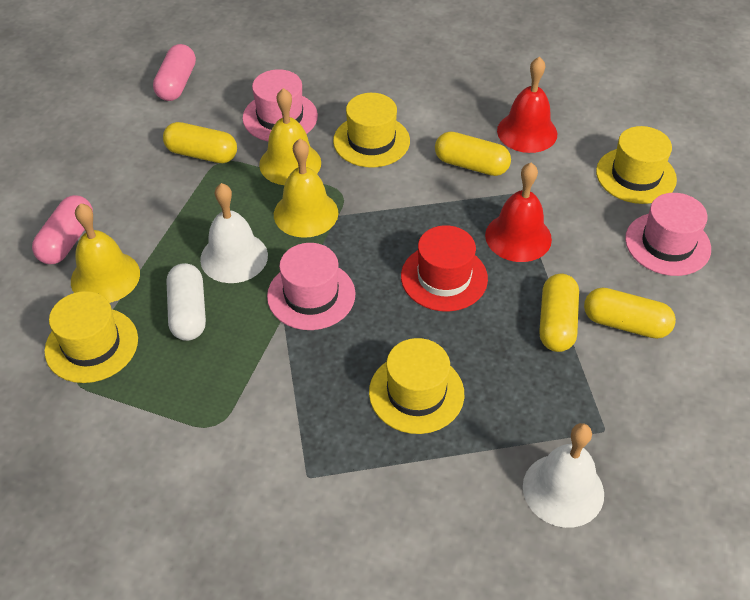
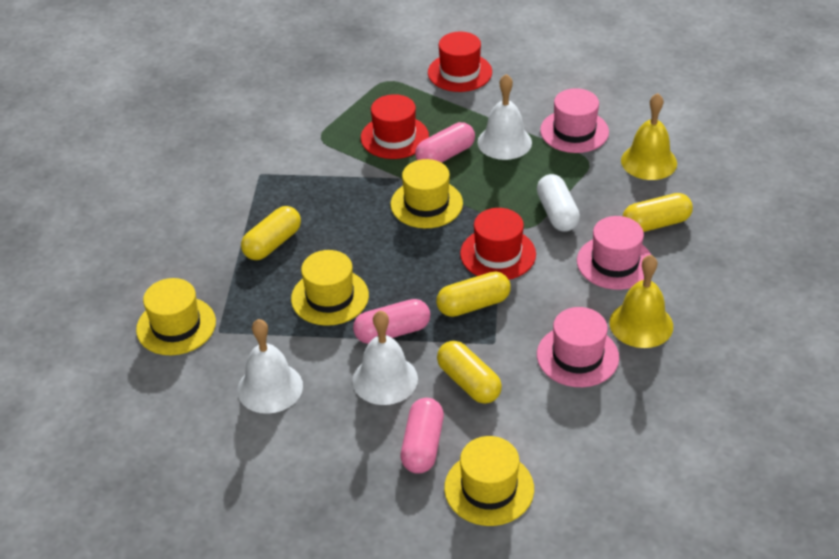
pink capsule: [32,195,93,264] [153,44,196,101] = 2 -> [353,299,430,344] [401,398,444,474] [415,122,475,163] = 3
red bell: [485,163,552,262] [497,57,557,153] = 2 -> none = 0
red hat: [401,225,488,312] = 1 -> [361,94,429,159] [428,32,492,92] [460,208,536,280] = 3
white bell: [200,183,268,283] [523,423,604,528] = 2 -> [237,319,303,414] [352,311,418,405] [477,74,532,160] = 3
yellow bell: [71,203,140,303] [259,88,321,185] [274,139,338,238] = 3 -> [609,255,673,348] [621,93,677,180] = 2

